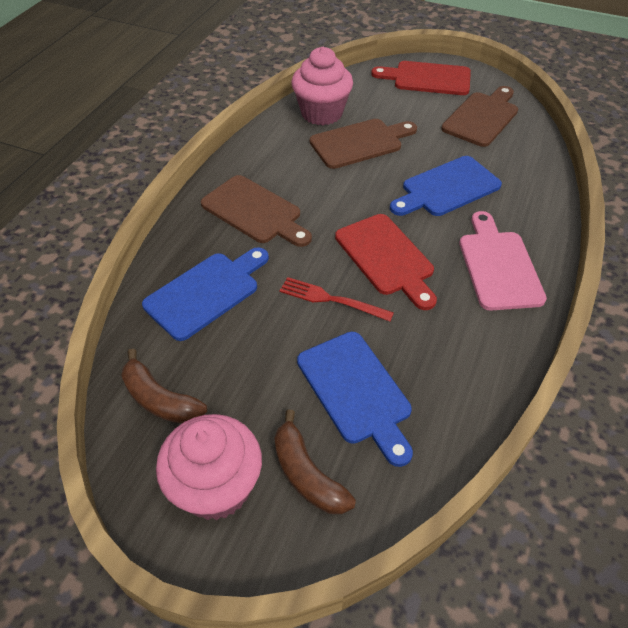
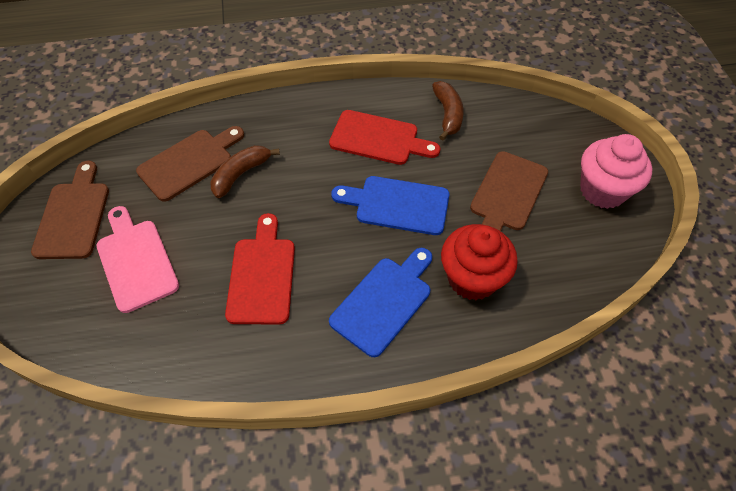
blue cutting board: [142,247,269,341] [297,332,413,467] [390,156,502,216] = 3 -> [329,248,432,357] [331,176,450,235] = 2
pink cupcake: [156,414,262,520] [292,47,353,125] = 2 -> [580,134,653,209] = 1
red cupcake: none = 0 -> [441,224,518,300] = 1
red fork: [280,277,394,322] = 1 -> none = 0

